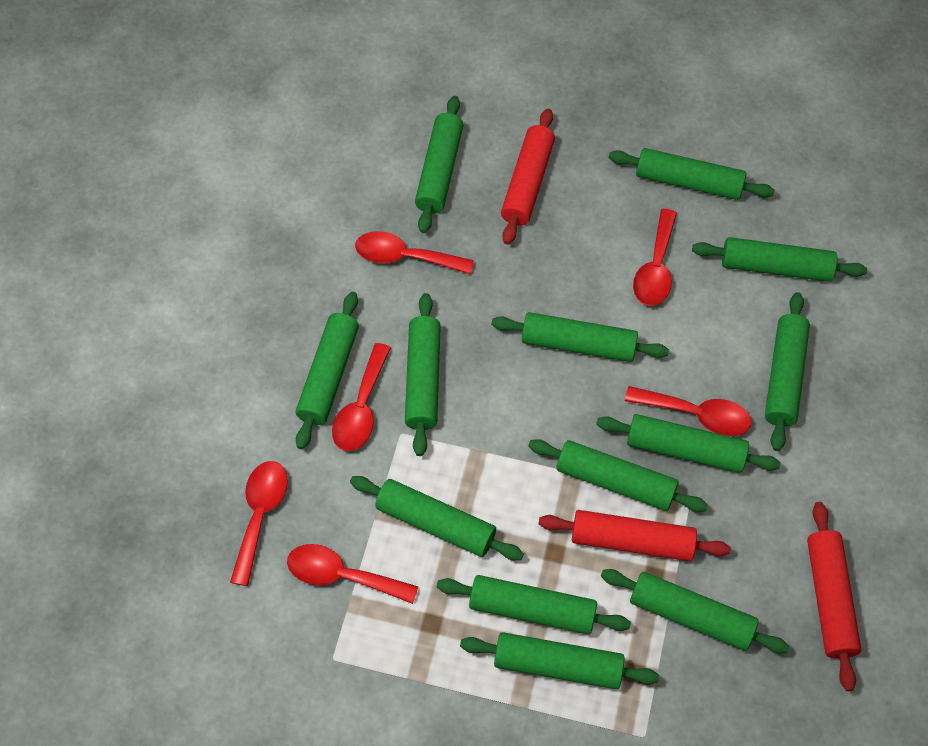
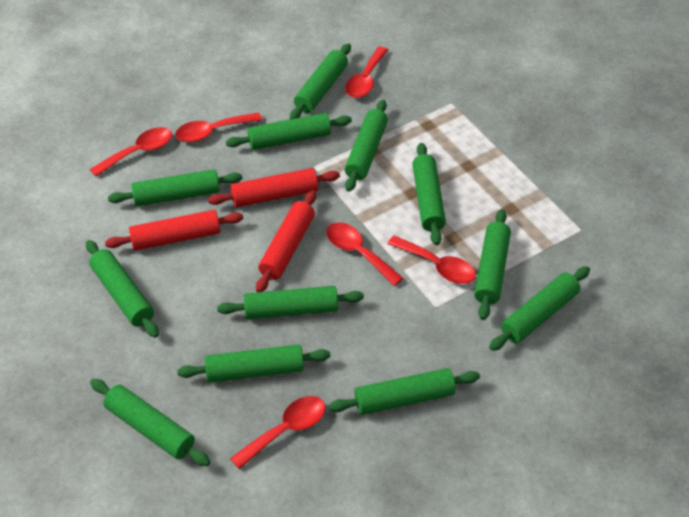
green rolling pin: [296,292,359,449] [350,476,524,560] [405,293,441,456] [415,96,463,233] [437,575,631,634] [460,632,659,689] [491,312,669,362] [528,439,708,512] [596,414,781,473] [601,569,789,654] [609,148,775,200] [692,237,867,282] [765,292,810,451] = 13 -> [86,240,159,338] [90,379,210,466] [108,169,243,206] [177,344,331,383] [217,286,364,319] [226,113,352,150] [290,43,351,119] [329,368,480,415] [345,100,388,192] [412,143,446,245] [474,209,511,320] [489,266,590,351] = 12

